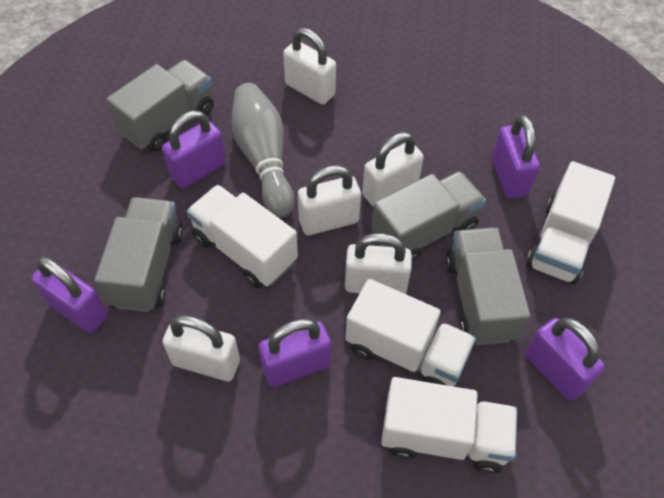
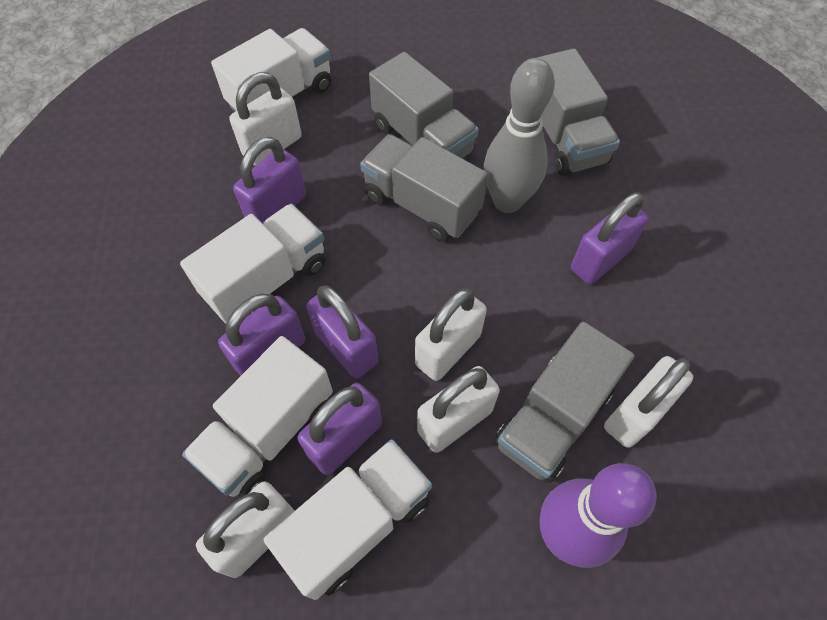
purple bowling pin: none = 0 -> [539,463,657,568] = 1

